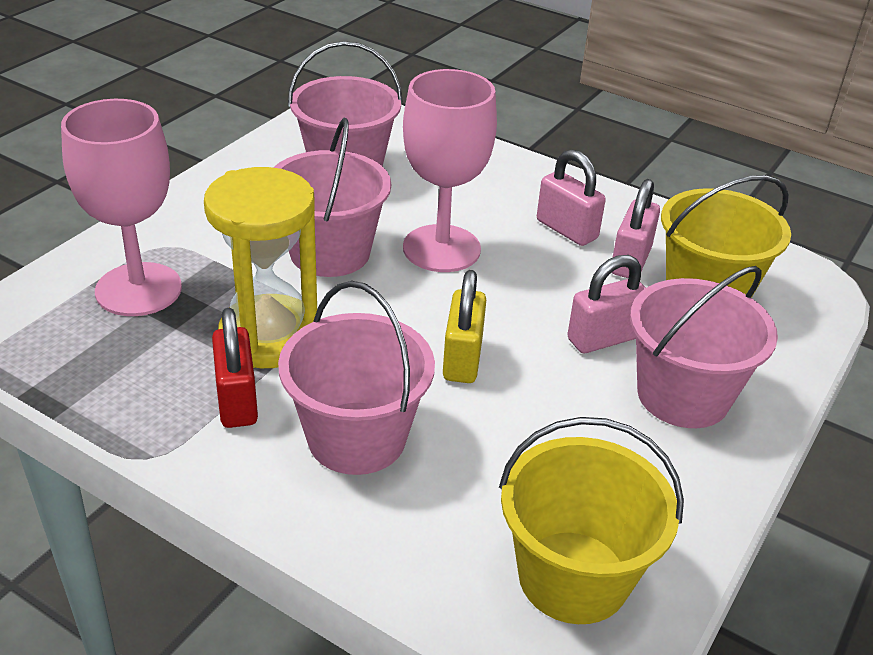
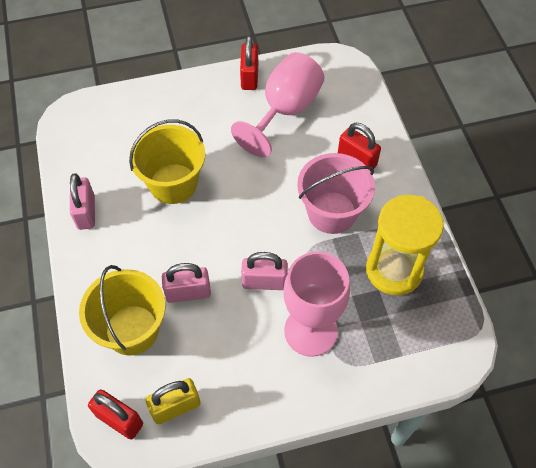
pink bucket: [273,118,391,277] [278,281,435,475] [288,41,403,167] [630,266,778,428] = 4 -> [297,153,375,234] = 1
red padlock: [212,308,258,428] = 1 -> [88,389,143,439] [240,36,258,90] [338,123,381,172] = 3

